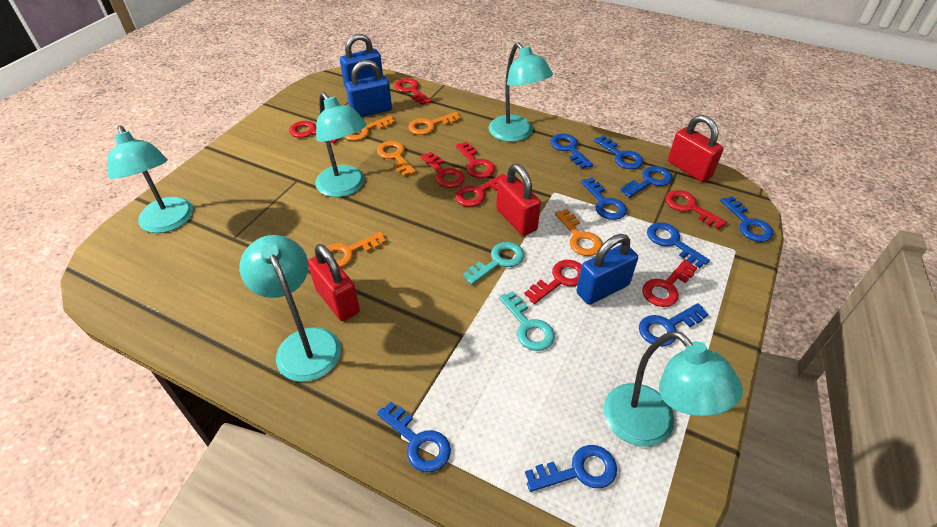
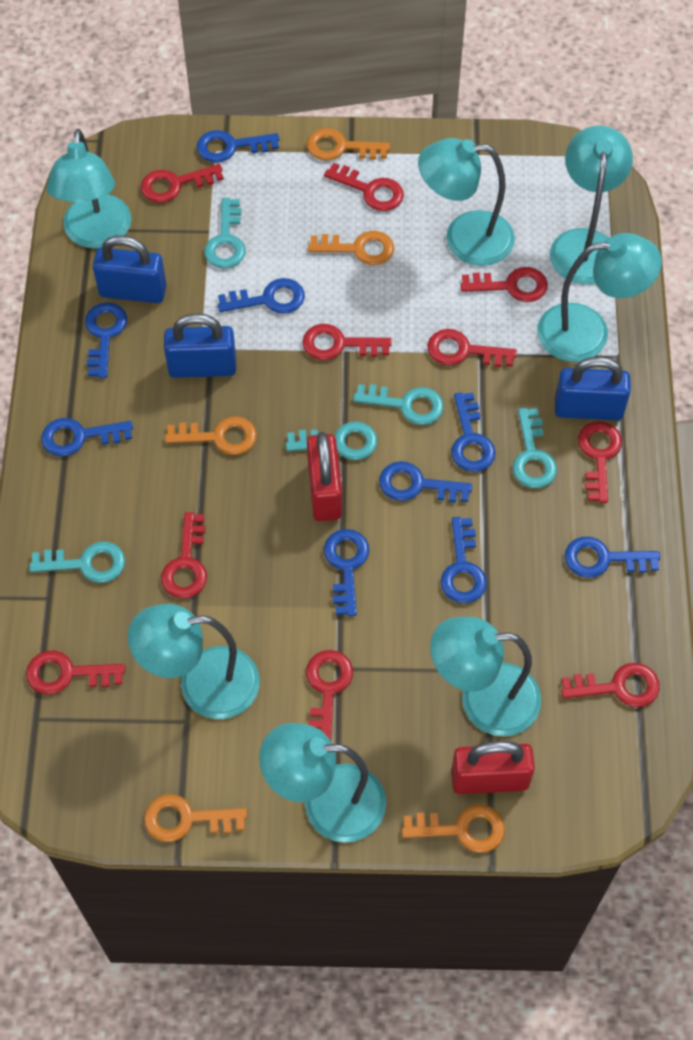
red key: [289,121,341,144] [394,78,432,105] [420,152,465,188] [455,174,506,207] [456,142,495,178] [524,260,582,304] [642,260,697,307] [665,190,727,230] = 8 -> [26,650,125,695] [141,164,224,203] [161,512,207,598] [302,324,391,360] [306,650,353,741] [324,163,404,211] [427,329,517,367] [460,267,548,302] [561,663,660,707] [578,421,622,503] = 10
red padlock: [308,244,360,321] [496,164,541,236] [668,115,724,182] = 3 -> [307,432,342,521] [451,741,535,794] = 2
turquoise key: [463,242,524,285] [499,291,555,351] = 2 -> [29,541,125,583] [204,198,246,269] [286,421,377,460] [353,384,444,425] [512,408,557,488] = 5
turquoise lamp: [107,125,193,233] [240,235,341,382] [315,92,367,197] [489,42,553,142] [604,331,743,447] = 5 -> [47,129,131,248] [128,604,260,719] [259,723,386,843] [418,138,515,266] [430,617,541,736] [537,233,662,362] [550,125,633,284] = 7

